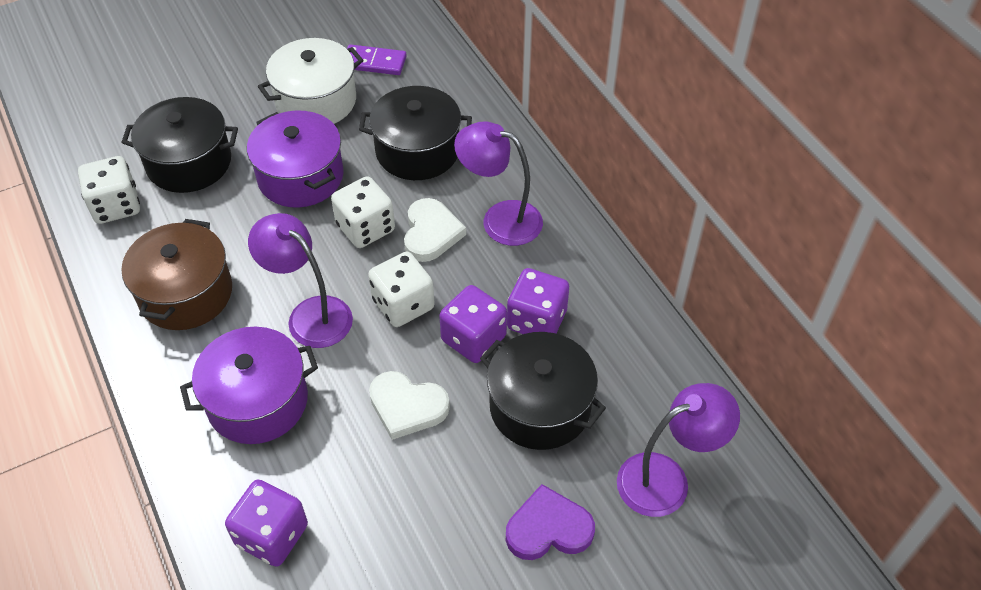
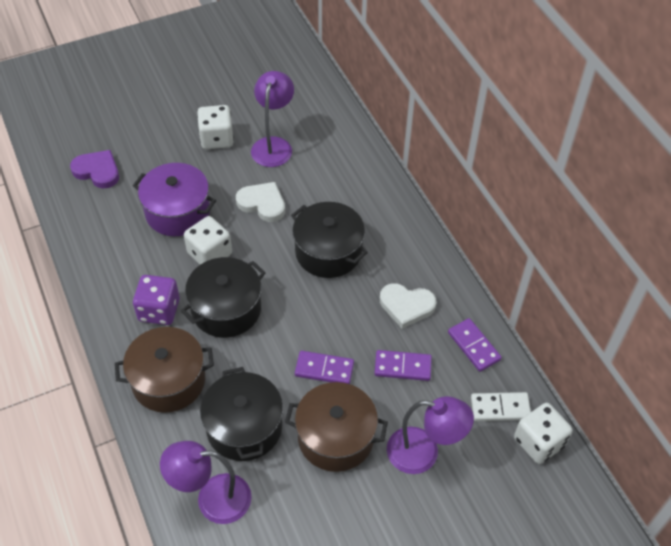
brown pot: [121,219,232,330] = 1 -> [115,327,214,413] [285,382,388,472] = 2
purple dice: [225,480,308,567] [439,285,507,363] [507,268,569,334] = 3 -> [133,275,180,325] = 1
purple domino: [347,44,407,75] = 1 -> [295,351,354,384] [374,350,432,381] [448,318,502,372] = 3
purple pot: [180,327,318,444] [247,111,344,208] = 2 -> [133,163,216,236] = 1
white domino: none = 0 -> [471,392,531,421] = 1
white pot: [258,38,364,124] = 1 -> none = 0

